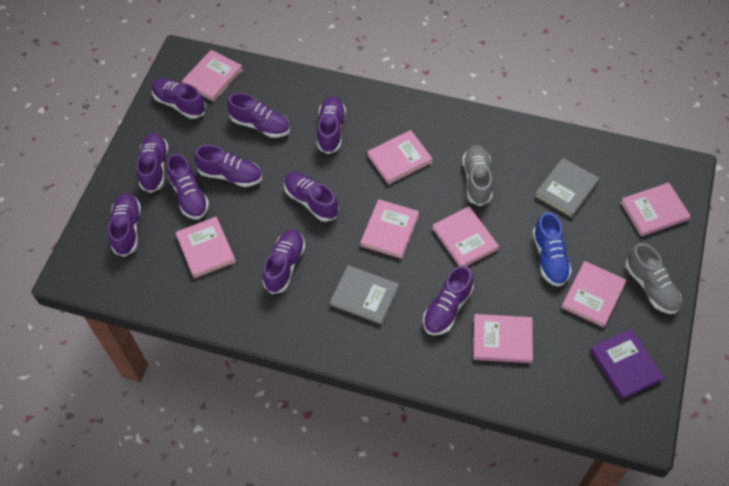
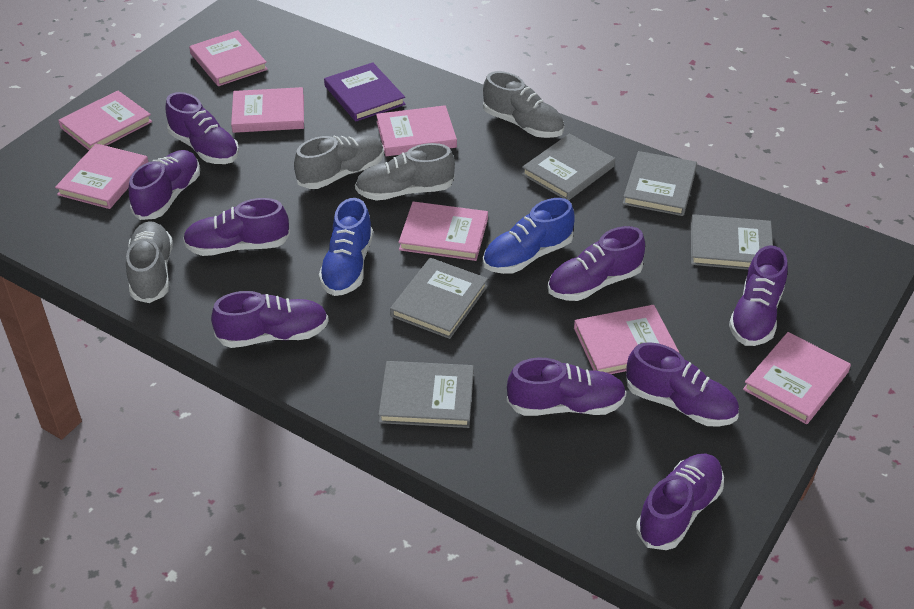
blue shoe: [532,212,572,287] = 1 -> [319,198,373,296] [483,198,575,274] = 2
grey book: [330,265,399,325] [535,158,600,218] = 2 -> [378,361,474,428] [390,258,488,339] [522,134,615,200] [622,151,697,216] [691,214,773,270] = 5
grey shoe: [463,145,493,206] [626,243,682,314] = 2 -> [126,221,173,303] [294,135,384,189] [355,143,455,201] [483,71,564,138] = 4
purple shoe: [108,193,141,257] [136,133,168,193] [152,78,206,119] [167,153,209,219] [194,145,262,187] [227,93,290,138] [263,229,305,294] [284,172,339,222] [317,96,346,154] [423,265,474,335] = 10 -> [129,150,200,220] [165,92,239,164] [183,198,290,256] [211,291,329,348] [507,358,627,416] [548,226,645,301] [626,342,739,427] [636,454,724,550] [729,245,788,346] = 9

